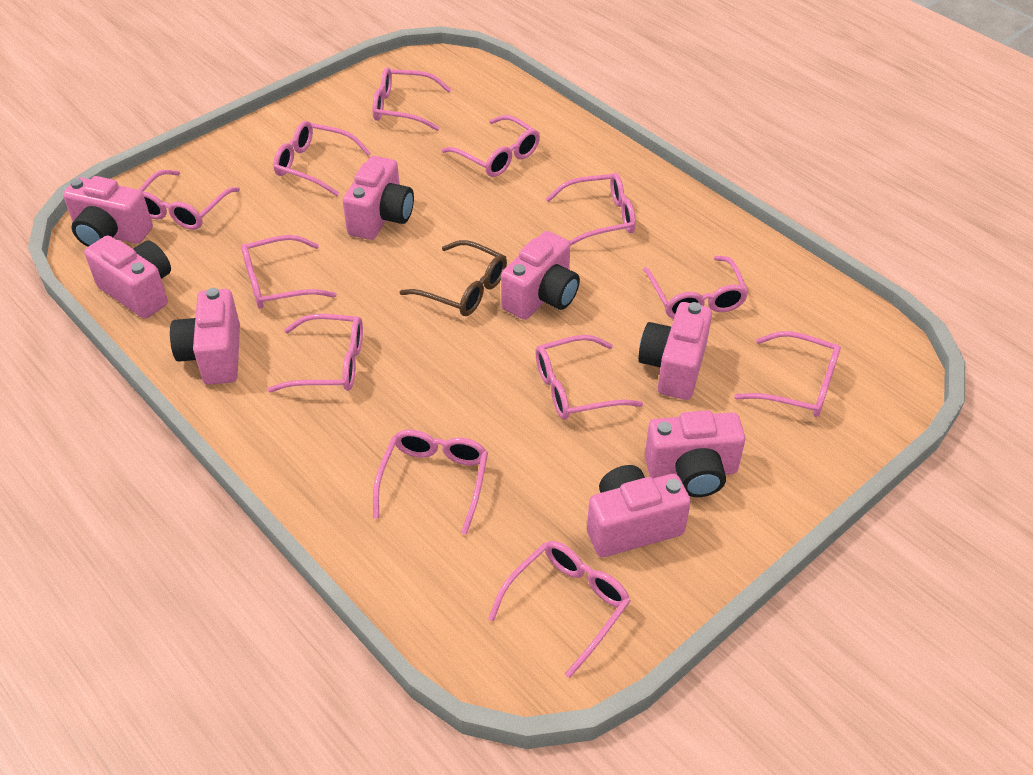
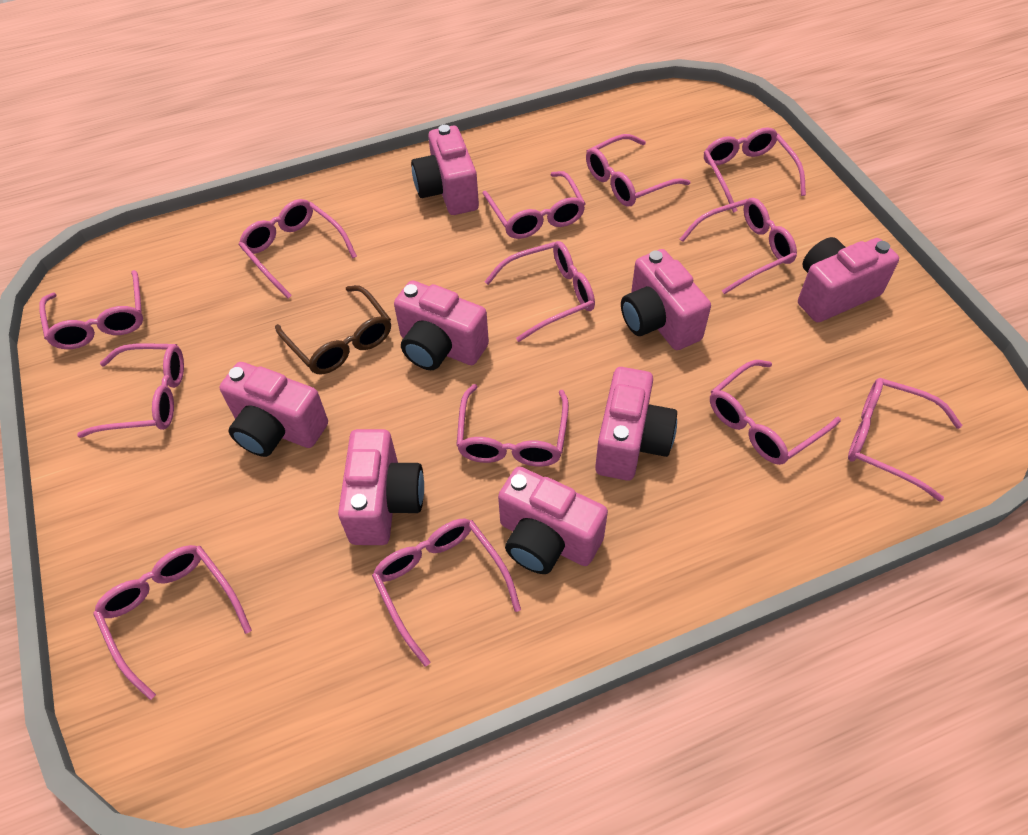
pink glasses: [139,170,240,230] [241,235,337,309] [267,314,363,393] [273,121,370,196] [372,67,452,131] [373,430,488,535] [441,115,540,177] [488,541,631,678] [535,335,643,420] [546,173,636,246] [643,256,749,319] [734,331,841,417] = 12 -> [39,270,143,349] [77,343,184,438] [93,545,252,700] [239,199,357,299] [372,519,521,666] [456,384,569,466] [482,171,586,239] [484,241,595,342] [586,134,691,207] [680,198,797,294] [704,127,806,213] [710,360,841,465] [848,378,962,502] = 13

